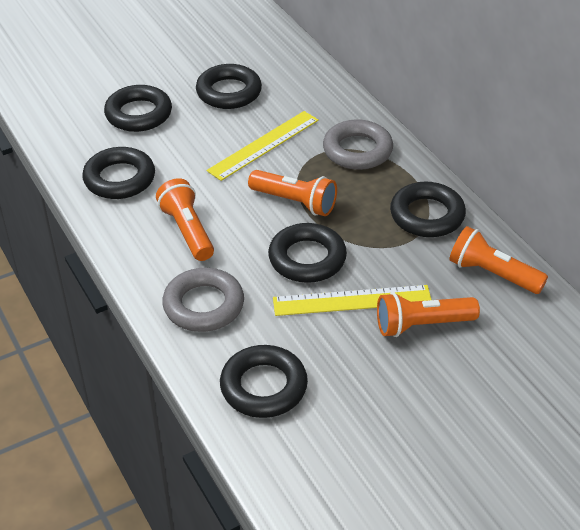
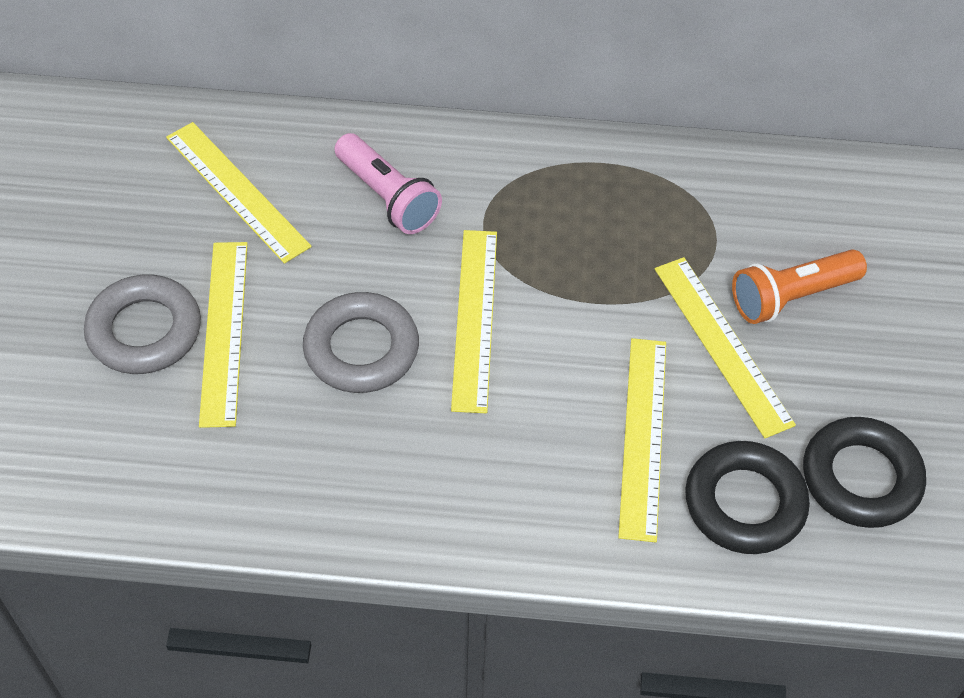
black ring: [82,147,155,199] [104,85,172,132] [196,64,262,109] [220,345,308,418] [268,223,347,283] [390,182,466,237] = 6 -> [685,441,810,554] [803,417,926,528] = 2
orange flashlight: [156,178,214,261] [248,170,337,216] [377,292,480,337] [449,226,548,294] = 4 -> [732,249,867,324] = 1
pink flashlight: none = 0 -> [334,133,442,234] = 1
yellow ruler: [207,111,319,181] [273,285,432,316] = 2 -> [166,122,312,264] [199,242,248,428] [451,230,497,413] [618,338,666,542] [655,257,796,438] = 5

